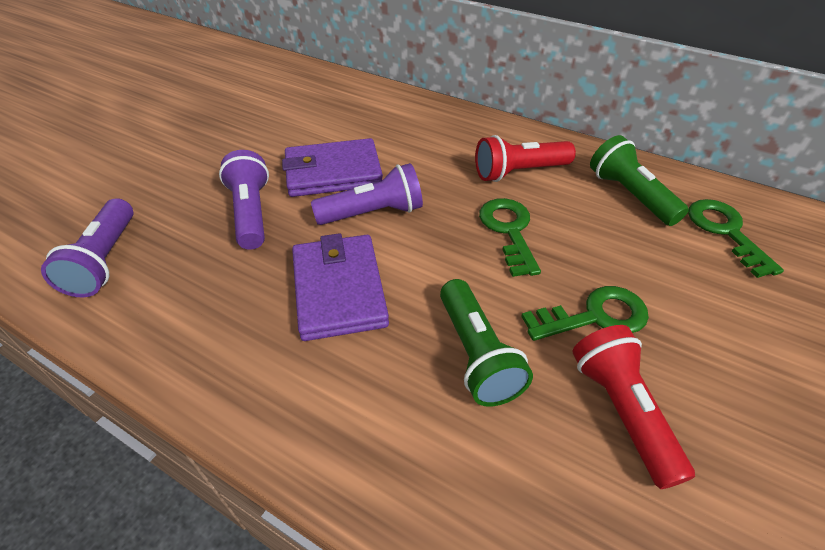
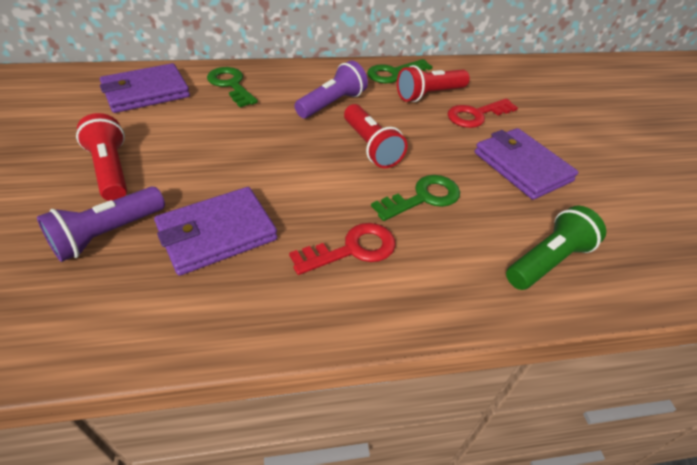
green flashlight: [440,279,533,407] [590,135,689,226] = 2 -> [506,206,606,290] = 1
purple flashlight: [41,198,133,298] [219,150,269,250] [311,163,423,225] = 3 -> [37,187,165,262] [294,61,368,118] = 2
purple wallet: [282,138,383,197] [292,233,389,341] = 2 -> [100,63,190,113] [154,187,278,276] [475,128,578,200] = 3
red flashlight: [475,135,576,182] [572,325,695,489] = 2 -> [76,113,127,201] [344,104,407,168] [397,65,470,102] = 3
red key: none = 0 -> [289,223,396,275] [448,99,518,128] = 2

